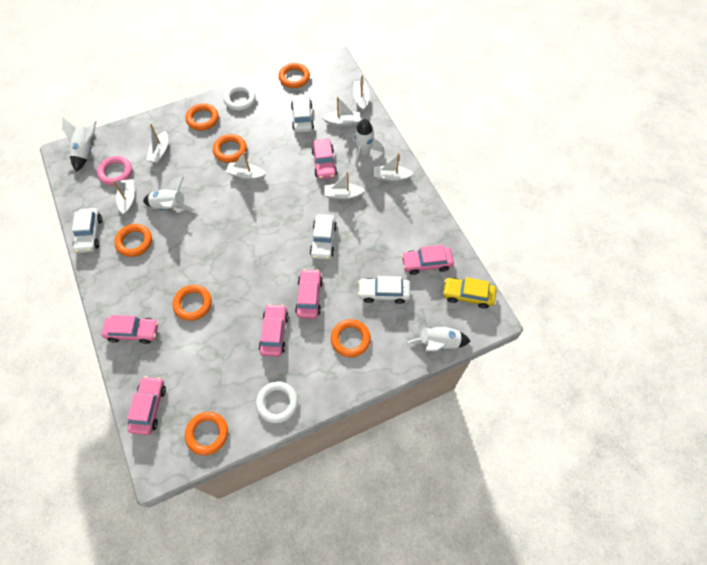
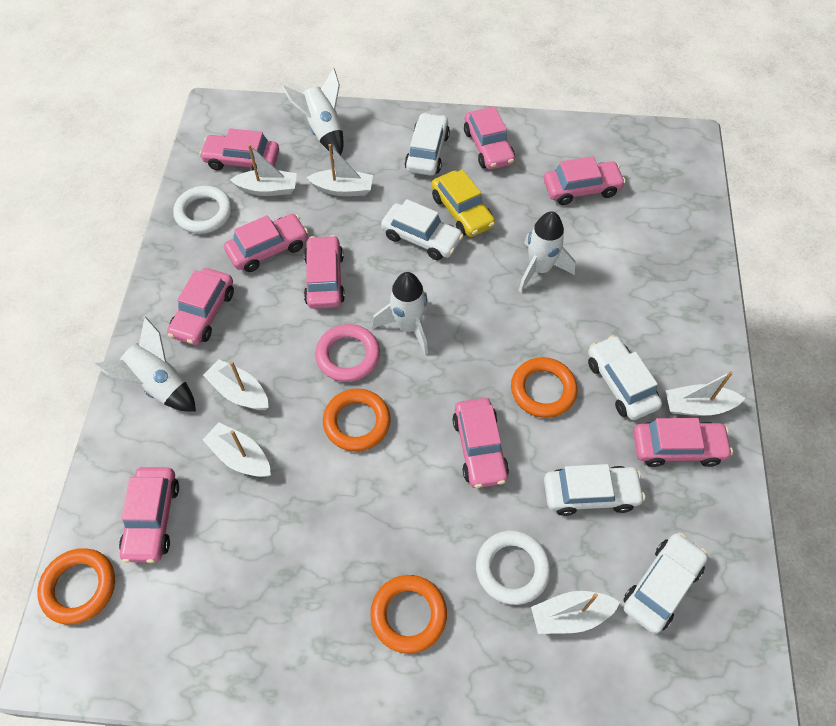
orange ring: [114,224,152,257] [173,285,212,321] [185,412,228,455] [186,103,219,131] [213,134,247,163] [278,63,310,88] [331,319,371,357] = 7 -> [37,548,115,625] [323,388,391,451] [370,575,447,654] [511,357,577,418] = 4
pink car: [102,315,159,344] [127,376,166,435] [259,304,289,357] [295,269,323,319] [311,139,337,180] [401,245,454,275] = 6 -> [119,467,179,563] [167,268,234,345] [199,128,279,170] [224,214,308,272] [304,235,345,309] [452,398,509,488] [464,106,515,170] [544,156,625,205] [633,418,733,467] = 9
white boat: [113,179,135,215] [146,124,168,164] [226,152,266,180] [322,96,360,126] [324,172,365,200] [353,76,370,111] [373,153,414,182] = 7 -> [203,359,269,410] [203,422,271,477] [230,144,297,196] [306,144,373,196] [531,591,620,634] [666,371,745,416] = 6
white car: [72,208,102,253] [291,94,314,132] [310,214,337,260] [358,276,410,304] = 4 -> [381,199,464,260] [405,113,450,176] [544,464,645,516] [588,335,662,420] [623,533,708,634] = 5

